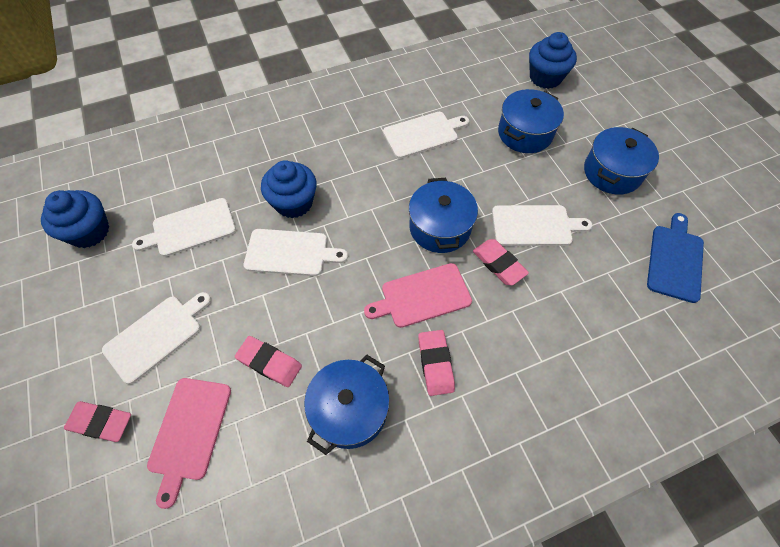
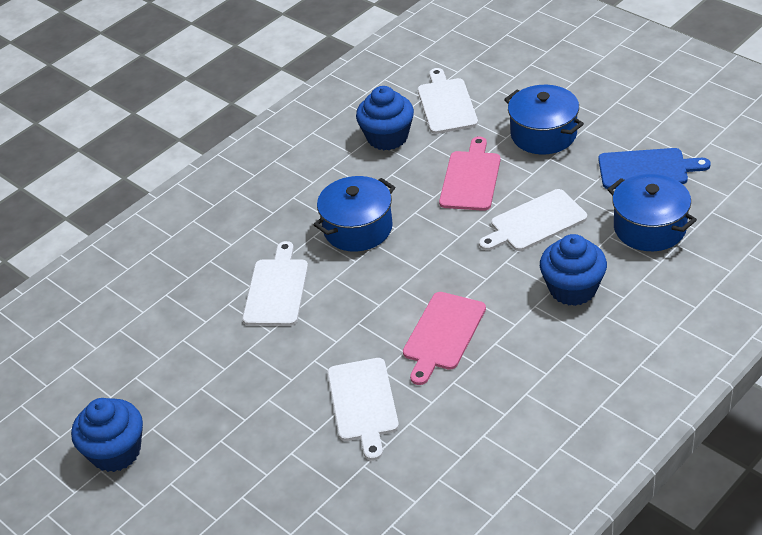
blue pot: [304,355,390,455] [409,178,478,253] [498,89,564,153] [584,127,659,195] = 4 -> [313,176,395,252] [504,85,584,154] [607,174,697,251] = 3
pink eraser: [64,401,131,442] [235,336,302,387] [418,330,455,396] [473,239,529,286] = 4 -> none = 0
white cutting board: [102,292,211,384] [132,198,236,257] [244,229,348,276] [383,112,469,159] [492,205,592,246] = 5 -> [243,241,308,326] [328,358,399,460] [418,68,478,134] [479,189,587,251] = 4

